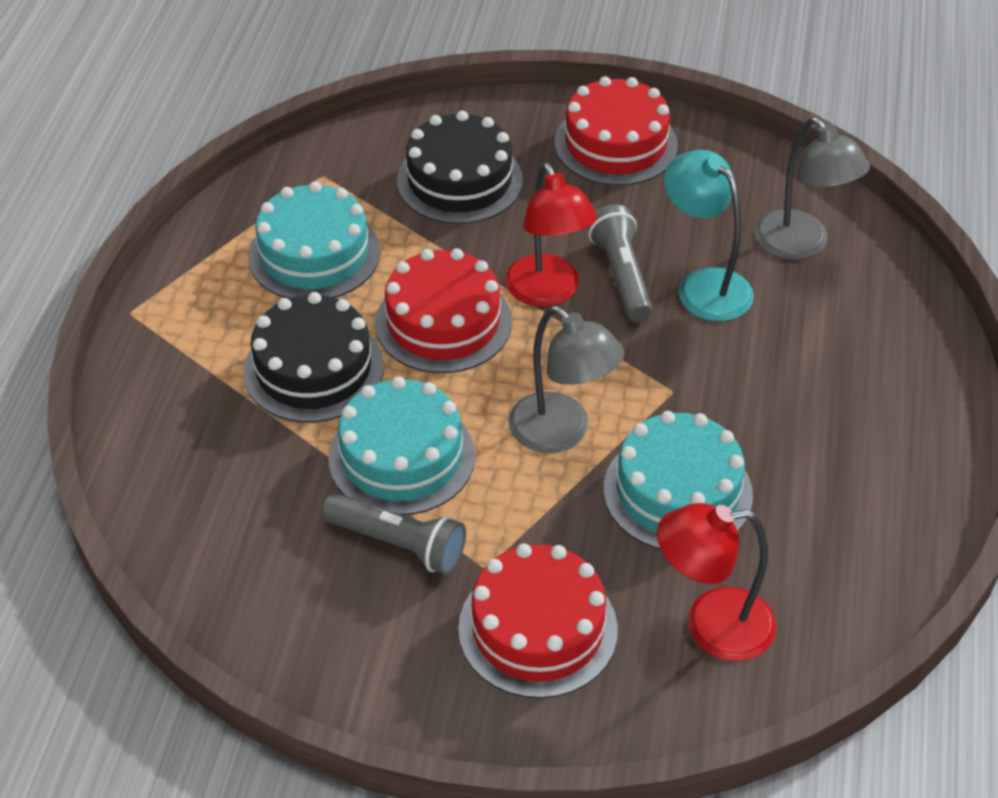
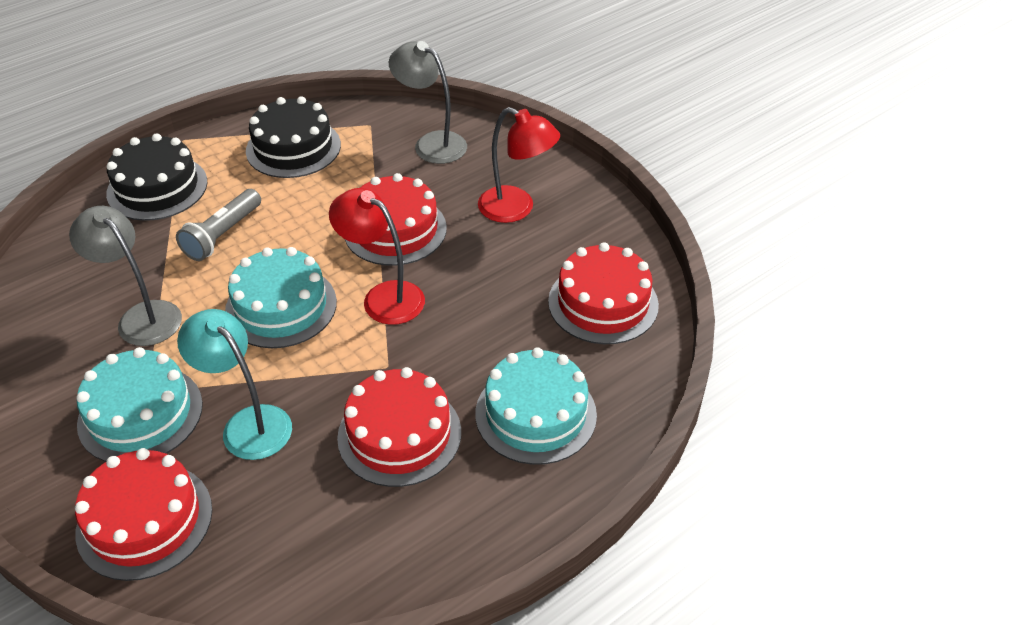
grey flashlight: [322,493,466,575] [588,205,653,322] = 2 -> [176,189,261,261] = 1
red cake: [375,248,512,373] [458,543,618,699] [554,76,678,186] = 3 -> [75,448,212,581] [337,367,461,487] [345,173,447,266] [548,242,659,344] = 4

